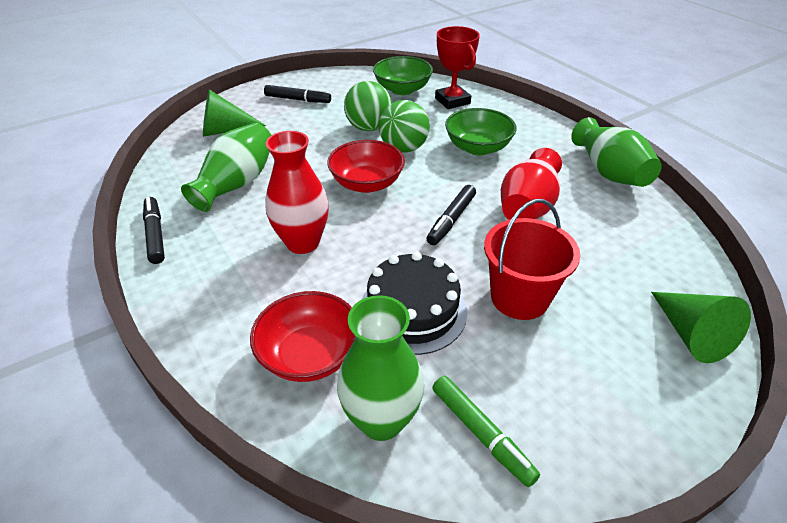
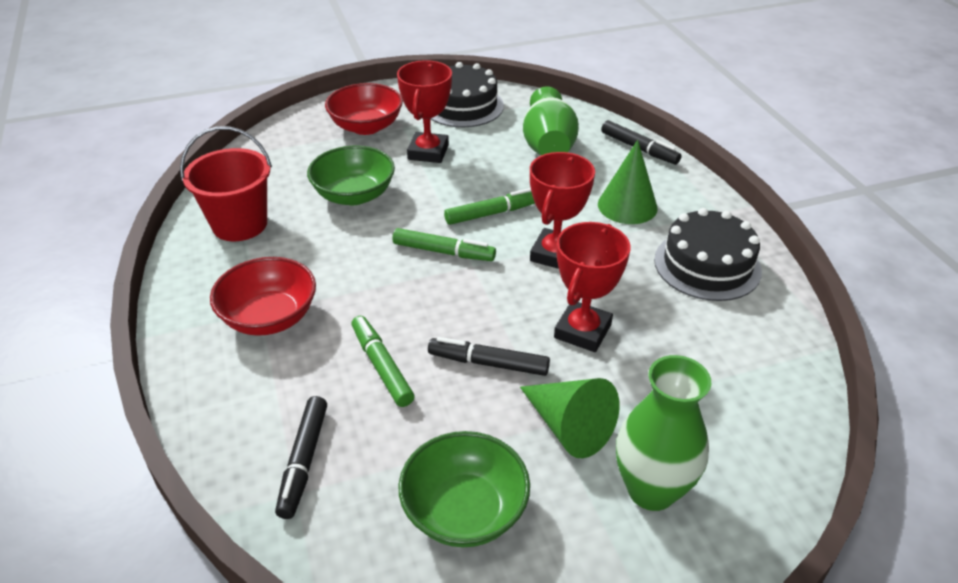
black cake: [361,252,467,355] = 1 -> [431,62,504,127] [654,208,762,301] = 2
green ball: [344,81,392,131] [379,100,430,153] = 2 -> none = 0
green marker: [432,376,540,487] = 1 -> [352,316,414,407] [393,228,496,261] [444,188,535,225] = 3
green vase: [181,123,271,212] [337,295,424,441] [571,117,662,187] = 3 -> [523,86,579,155] [616,355,711,511] = 2
red trophy: [435,26,480,109] = 1 -> [397,60,452,163] [530,152,595,269] [554,222,631,352] = 3
red vase: [265,131,329,254] [501,148,562,220] = 2 -> none = 0

